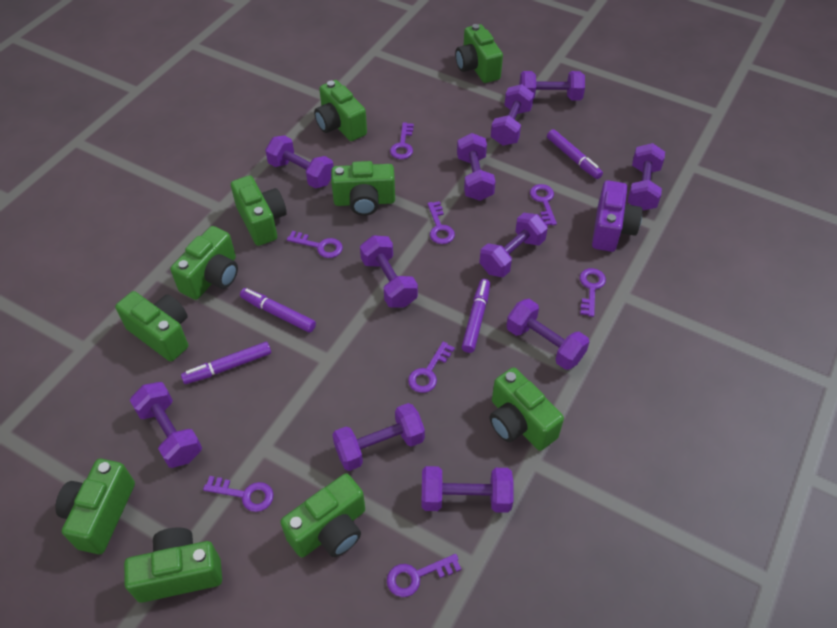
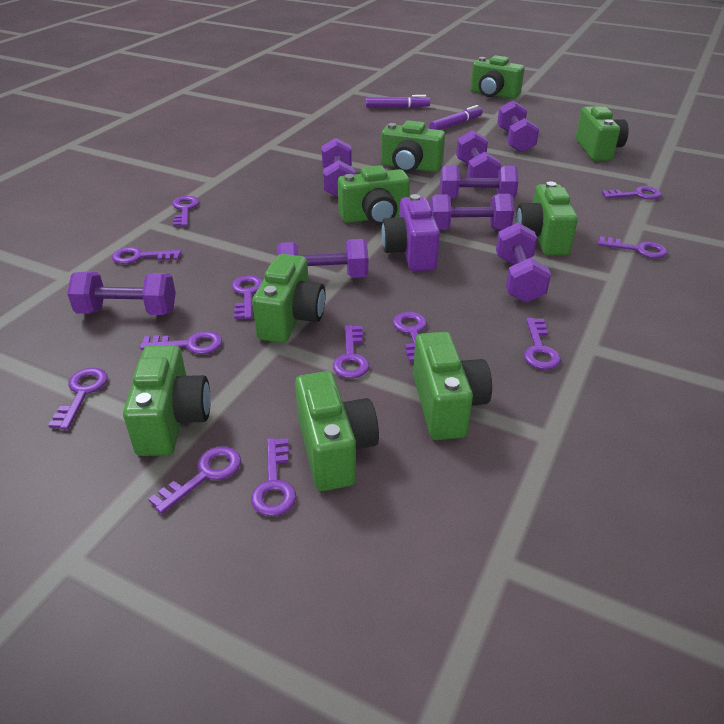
green camera: [55,459,135,554] [115,291,188,361] [124,527,222,603] [170,226,238,300] [231,175,287,246] [280,473,365,558] [314,80,367,141] [331,161,395,216] [455,24,503,83] [490,367,564,451] = 10 -> [123,345,211,456] [252,254,326,343] [295,371,379,491] [338,165,410,225] [381,120,445,173] [413,332,492,440] [471,55,525,99] [516,181,578,255] [576,106,629,161] = 9
purple dumbbell: [130,382,202,468] [265,135,334,189] [332,403,425,471] [360,235,418,308] [422,466,514,513] [457,133,496,201] [479,213,548,277] [491,84,534,146] [506,299,589,370] [519,71,585,100] [628,143,665,211] = 11 -> [67,272,176,315] [277,239,368,278] [322,138,355,197] [430,194,514,230] [440,165,519,199] [456,130,501,189] [496,223,551,303] [497,100,539,153] = 8
purple key: [203,476,274,512] [287,231,343,258] [387,554,461,597] [390,122,414,159] [408,341,455,393] [428,201,455,244] [530,184,557,226] [580,268,606,317] = 8 -> [48,367,108,430] [112,247,181,264] [140,331,222,354] [148,446,241,514] [172,196,199,227] [232,275,262,319] [251,438,296,516] [333,325,369,378] [393,312,427,362] [524,318,561,370] [598,236,667,258] [602,186,661,200] = 12
purple marker: [181,342,271,384] [240,288,316,333] [462,279,490,353] [547,129,603,179] = 4 -> [366,95,430,108] [429,105,483,130] = 2

